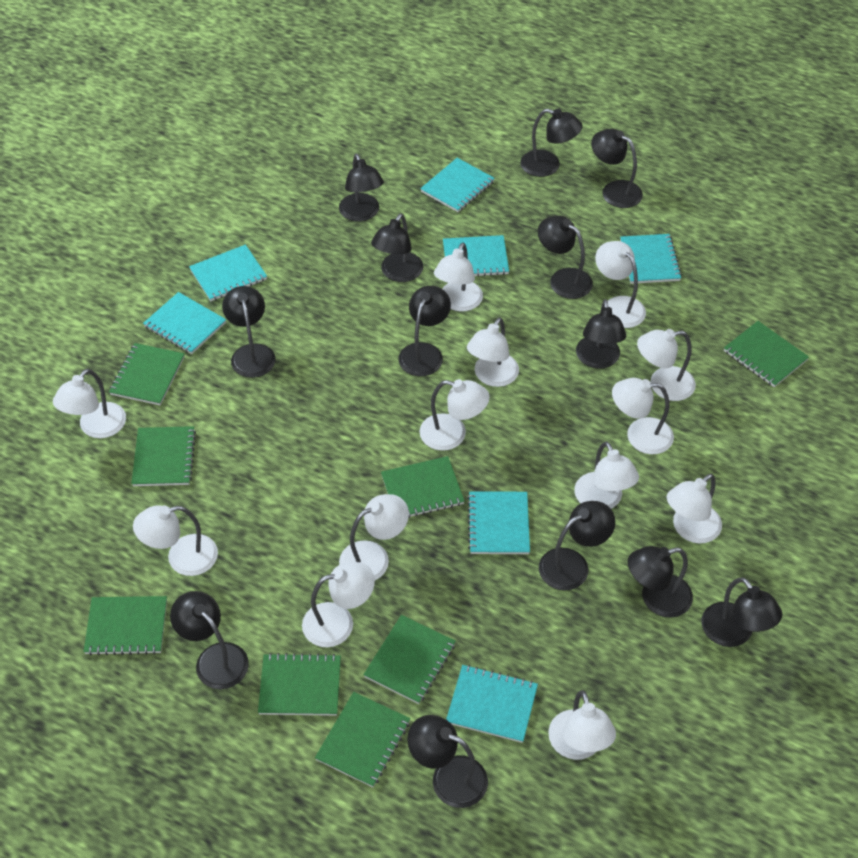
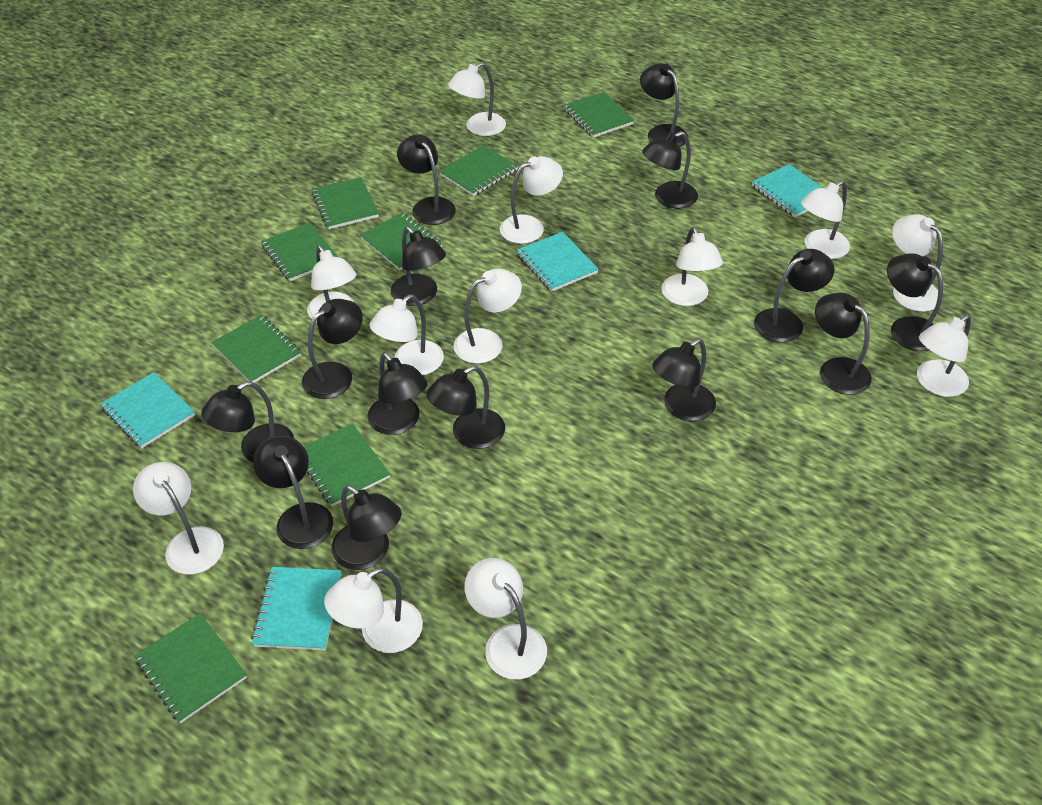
black lamp: [170,591,249,689] [222,286,276,378] [339,154,384,222] [371,213,423,282] [399,286,451,376] [407,715,488,808] [520,109,583,177] [538,216,593,299] [539,501,615,591] [576,299,626,369] [591,129,643,208] [628,546,693,618] [701,577,782,647] = 13 -> [201,381,294,462] [253,436,333,549] [302,299,363,399] [331,485,402,570] [367,352,428,435] [391,227,446,306] [397,134,456,225] [427,366,505,449] [640,63,688,147] [642,131,698,209] [652,338,716,421] [754,249,835,342] [815,293,872,395] [887,253,943,351] = 14
turquoise notebook: [143,292,226,354] [189,245,267,301] [420,158,495,212] [443,235,509,277] [446,665,538,743] [467,491,530,554] [620,234,682,284] = 7 -> [100,372,195,448] [251,567,342,651] [517,232,599,292] [752,164,823,217] = 4
white lamp: [53,369,126,438] [133,505,218,576] [302,562,375,647] [339,494,409,580] [420,379,490,451] [434,243,483,311] [467,317,519,387] [548,690,616,760] [574,441,639,509] [595,241,646,328] [612,378,674,454] [637,329,696,401] [667,474,722,544] = 13 -> [133,462,224,575] [307,245,356,322] [324,567,423,653] [370,294,444,375] [448,62,506,136] [454,268,522,364] [464,558,547,680] [500,156,563,244] [661,226,723,306] [801,180,850,259] [892,214,943,312] [917,314,971,397] = 12

